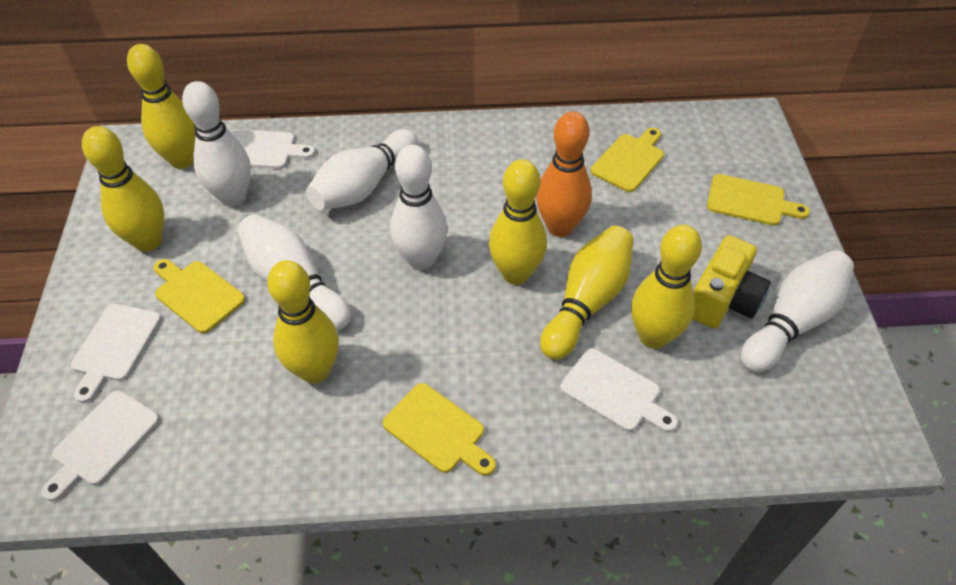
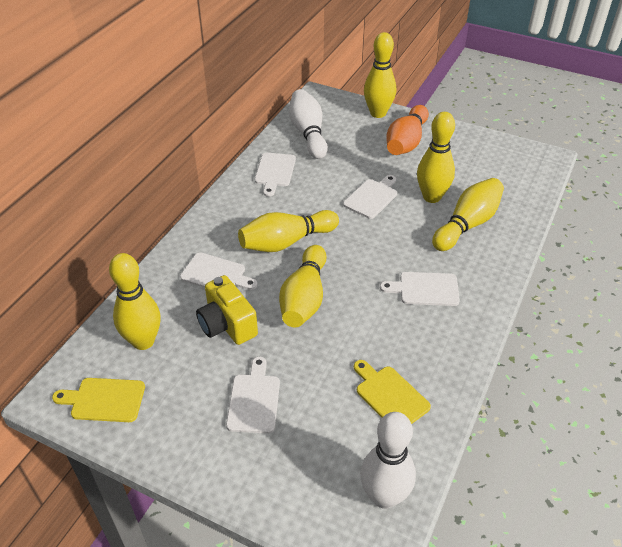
white bowling pin: [182,81,251,207] [237,214,351,330] [306,129,418,210] [390,145,448,270] [741,250,854,372] = 5 -> [289,89,328,159] [360,412,416,509] = 2
white cutting board: [41,390,159,501] [71,304,161,403] [230,129,315,169] [560,348,678,432] = 4 -> [180,252,258,290] [226,357,280,434] [255,153,296,197] [343,175,397,219] [380,272,460,306] = 5
yellow cutting board: [153,259,245,333] [383,383,496,476] [591,128,664,192] [707,174,810,226] = 4 -> [52,378,145,422] [354,360,431,424] = 2

